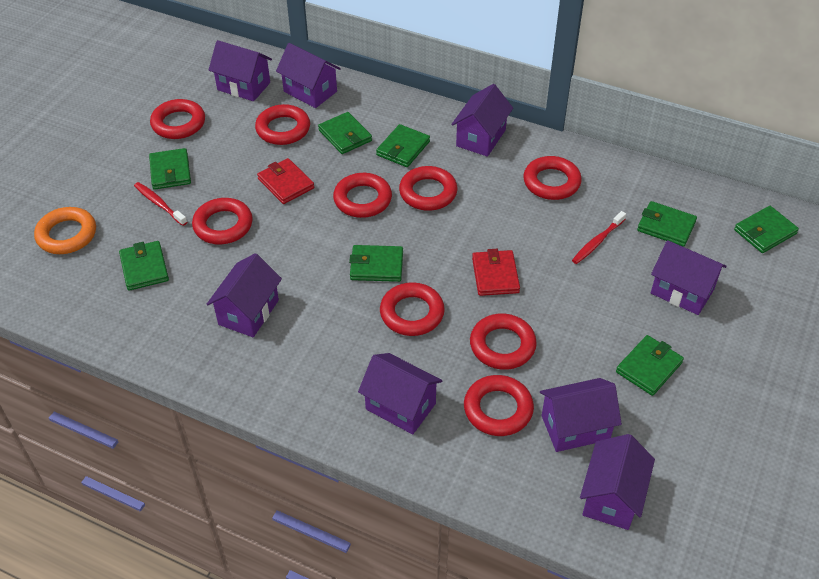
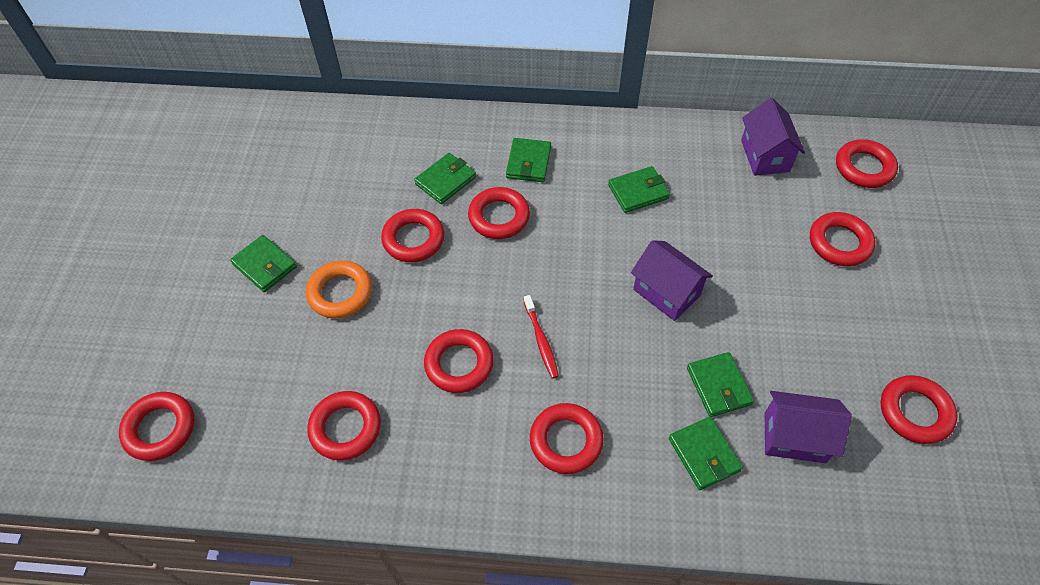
green wallet: [119,241,169,291] [149,148,191,190] [318,112,372,154] [349,245,403,282] [376,124,430,167] [616,335,684,396] [637,201,697,247] [734,206,799,253] = 8 -> [230,235,297,292] [414,153,476,204] [506,138,551,182] [608,166,670,213] [669,417,743,490] [687,352,754,417] = 6
purple house: [207,253,282,337] [209,40,272,101] [276,43,341,108] [358,353,443,434] [451,84,513,157] [540,378,622,452] [580,434,655,530] [651,240,727,315] = 8 -> [631,240,713,321] [741,98,805,176] [765,391,852,463] = 3
red toothbrush: [134,182,187,226] [572,211,626,264] = 2 -> [524,295,559,379] = 1
red wallet: [257,158,314,204] [472,249,520,296] = 2 -> none = 0

